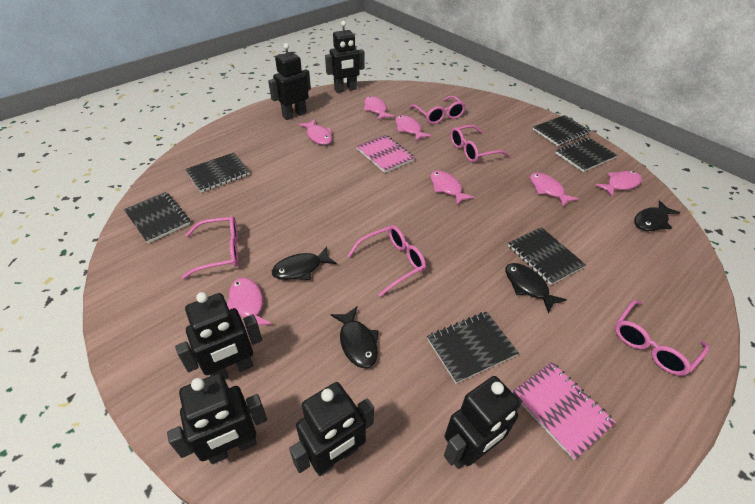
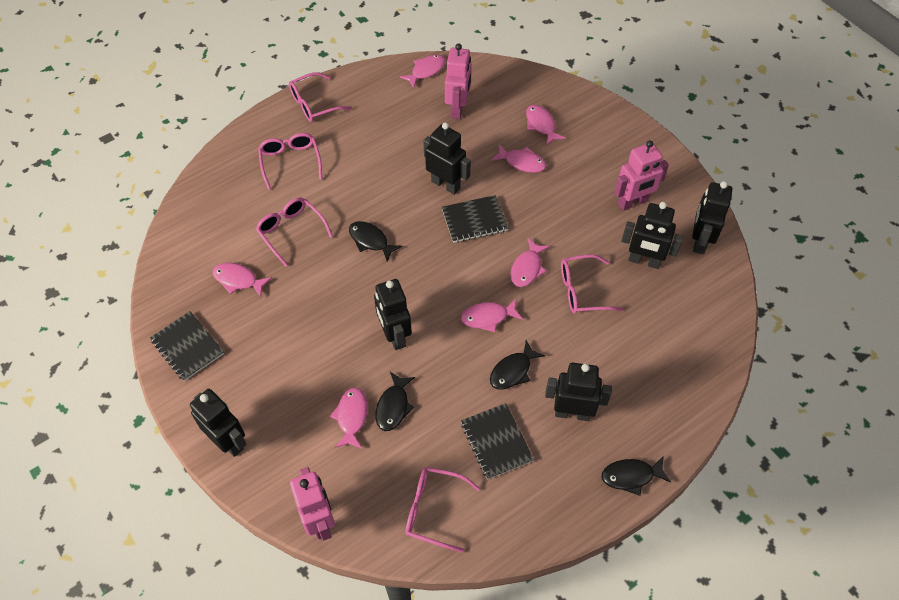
black notebook: [124,192,190,243] [185,153,250,192] [427,312,519,384] [508,227,586,285] [533,115,590,146] [556,137,617,172] = 6 -> [150,311,224,381] [442,195,508,243] [461,403,534,480] = 3
pink notebook: [356,135,415,173] [512,362,616,460] = 2 -> none = 0
pink robot: none = 0 -> [290,467,335,541] [445,43,472,119] [614,140,669,211] = 3

